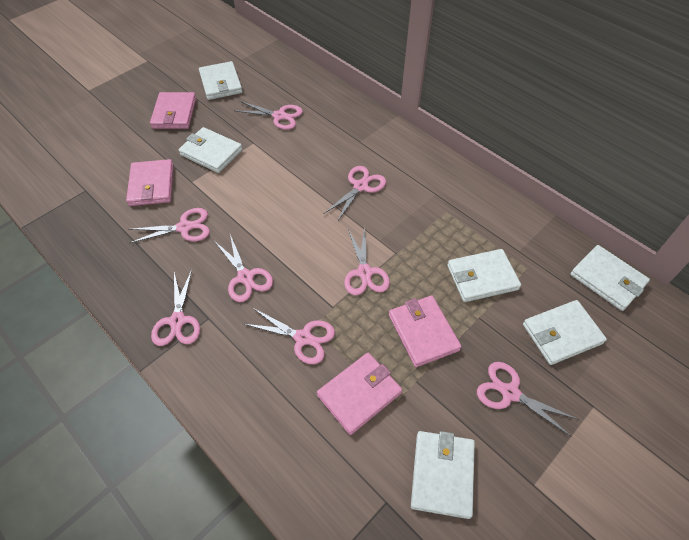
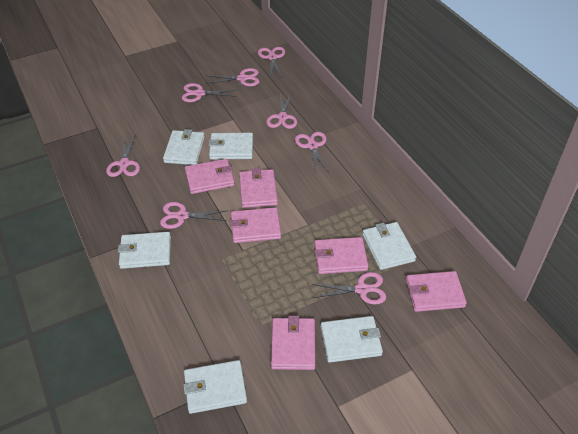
pink wallet: [126,159,173,206] [150,92,196,129] [317,353,402,435] [389,296,461,367] = 4 -> [185,159,235,194] [230,207,281,243] [239,168,278,208] [271,316,315,370] [314,237,368,274] [406,271,467,312] = 6

